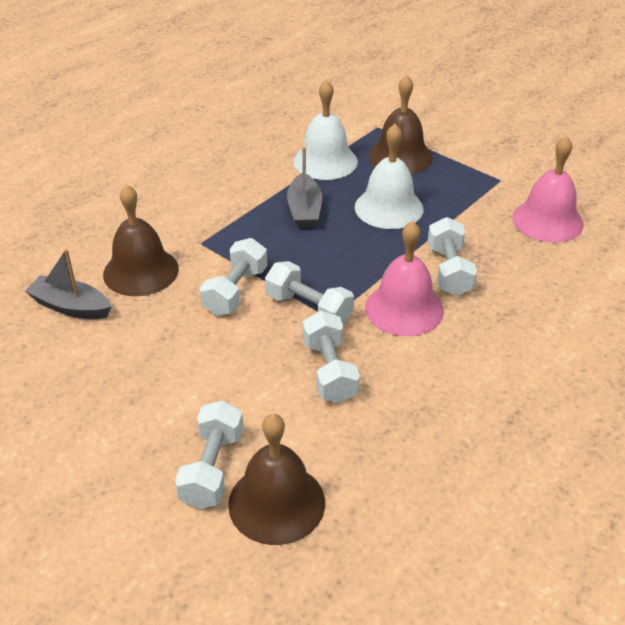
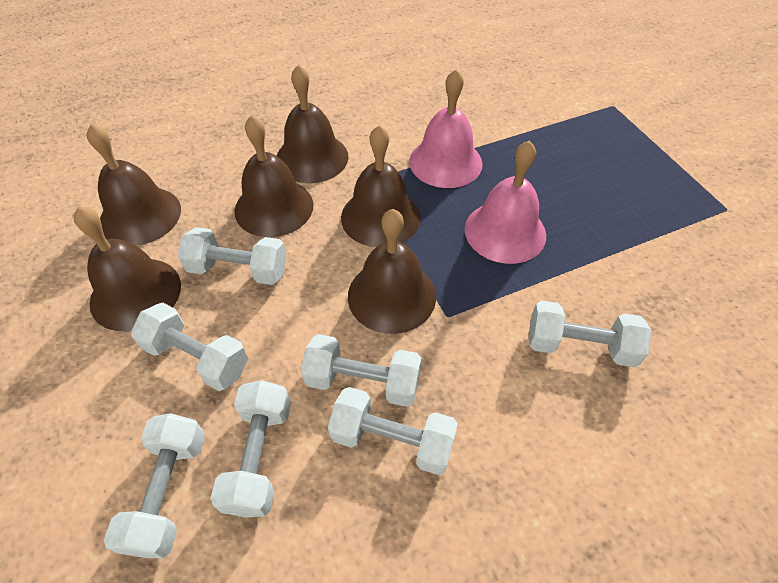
brown bell: [103,184,179,296] [228,414,325,545] [369,75,433,174] = 3 -> [74,206,181,331] [86,124,181,246] [235,115,314,237] [277,65,348,183] [341,125,421,247] [348,209,436,334] = 6
grey boat: [25,249,112,319] [287,147,322,228] = 2 -> none = 0
white bell: [293,79,358,180] [355,124,424,229] = 2 -> none = 0
white dumbbell: [175,401,243,509] [200,238,267,316] [265,261,354,325] [303,311,360,403] [428,217,477,296] = 5 -> [104,413,205,558] [131,302,248,391] [177,227,287,285] [210,380,291,518] [301,334,421,407] [328,387,458,475] [528,300,652,367] = 7

